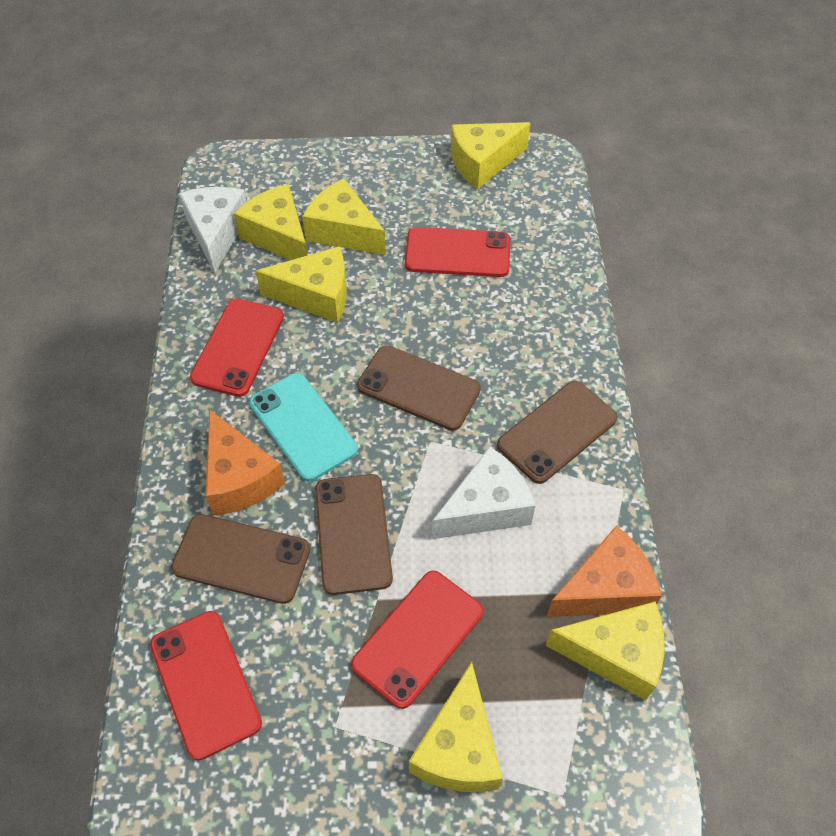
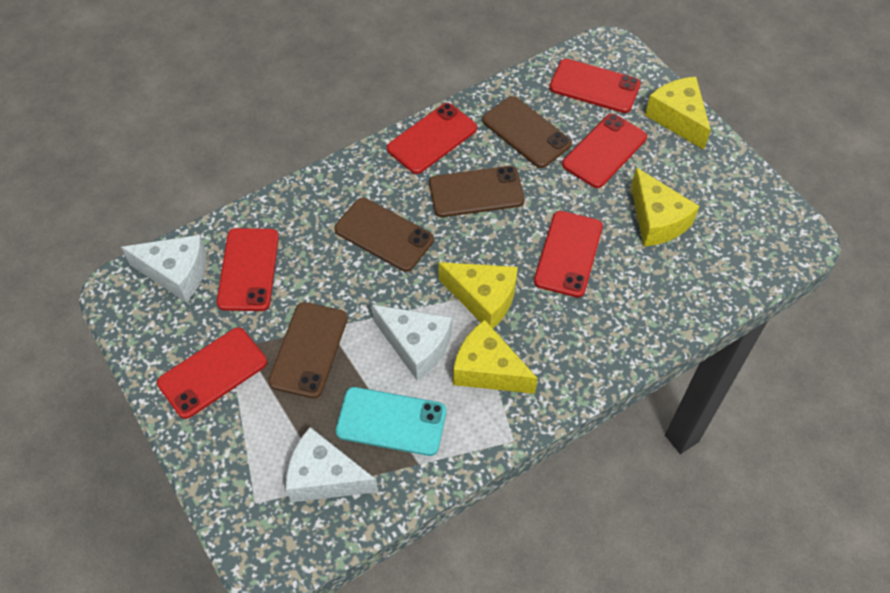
orange cheese: [205,409,285,515] [547,526,662,617] = 2 -> none = 0
red phone: [150,611,262,760] [190,298,284,397] [351,571,483,709] [405,227,510,277] = 4 -> [157,327,267,419] [217,228,279,311] [387,103,477,174] [534,211,603,297] [549,59,641,113] [562,114,647,188] = 6
white cheese: [179,187,247,273] [432,446,536,539] = 2 -> [121,235,207,303] [286,427,378,502] [372,305,452,380] = 3
yellow cheese: [234,184,307,260] [256,246,347,323] [302,178,386,255] [409,662,503,792] [451,122,530,189] [546,601,664,700] = 6 -> [438,262,518,328] [453,320,538,394] [631,167,700,247] [645,77,711,150] = 4

